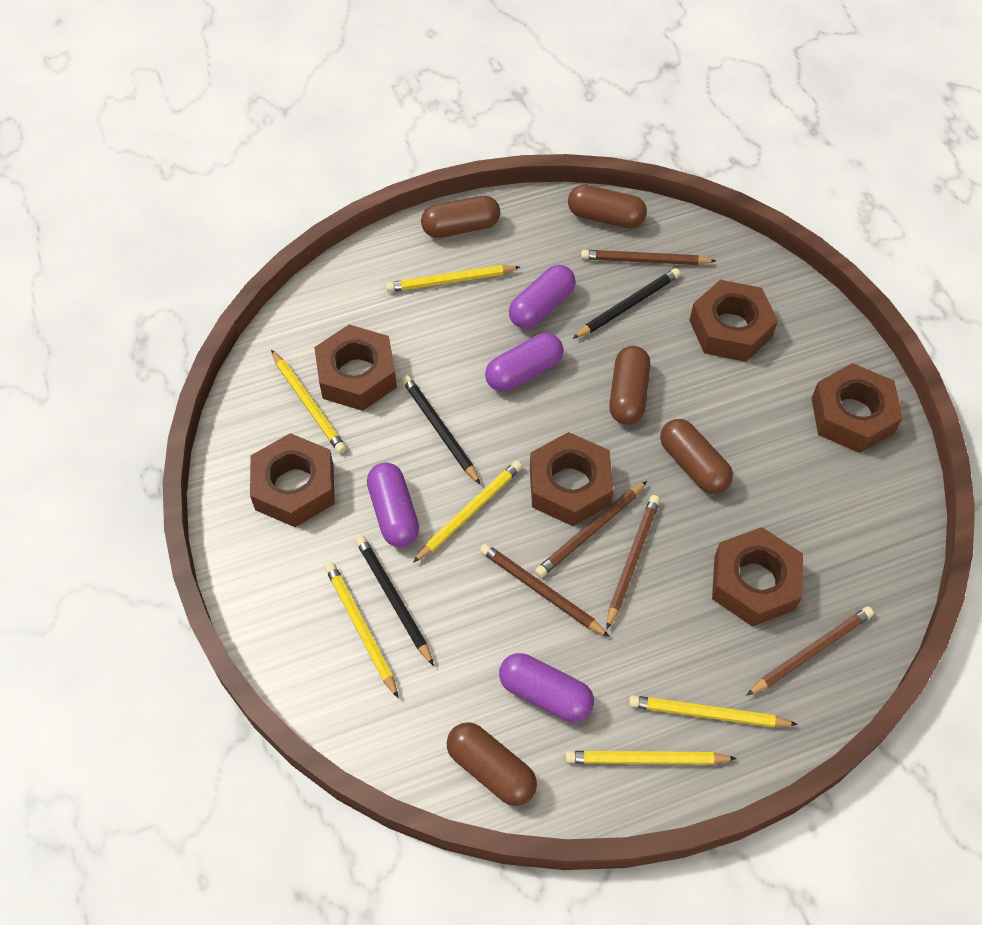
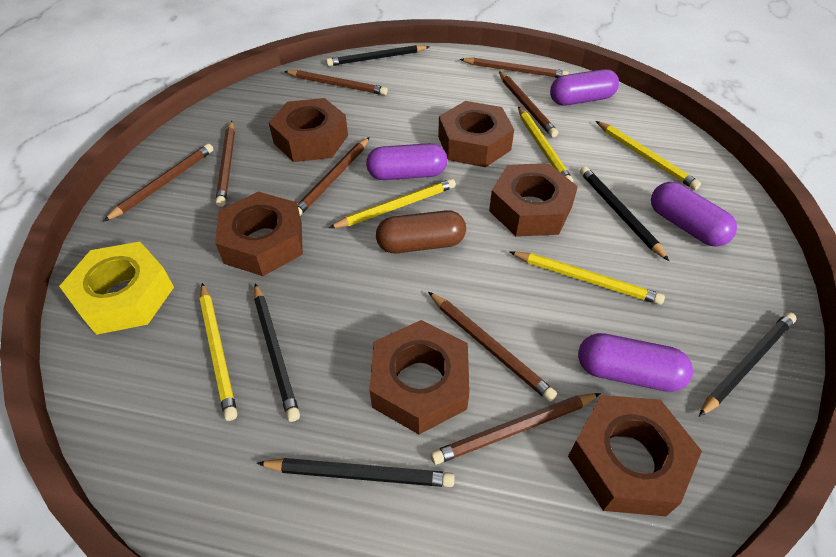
black pencil: [356,536,434,666] [402,375,481,485] [573,268,680,339] = 3 -> [254,283,300,422] [257,458,455,487] [326,45,430,66] [580,166,669,261] [699,312,796,417] = 5
brown capsule: [421,196,500,238] [447,722,537,806] [568,185,647,228] [609,346,650,425] [660,419,733,494] = 5 -> [376,210,466,253] = 1
brown pencil: [480,543,610,637] [535,481,647,578] [581,250,716,265] [607,495,660,629] [746,606,874,696] = 5 -> [103,144,214,222] [216,121,235,207] [284,70,388,95] [297,137,370,216] [428,292,557,402] [430,393,601,465] [460,58,569,78] [499,71,558,137] = 8
yellow nut: none = 0 -> [59,242,174,335] = 1
yellow pencil: [271,350,346,454] [325,563,398,698] [386,265,520,292] [413,461,522,563] [565,751,737,765] [629,695,798,727] = 6 -> [200,283,237,421] [329,179,456,228] [509,251,665,305] [518,107,573,182] [596,121,701,190] = 5

